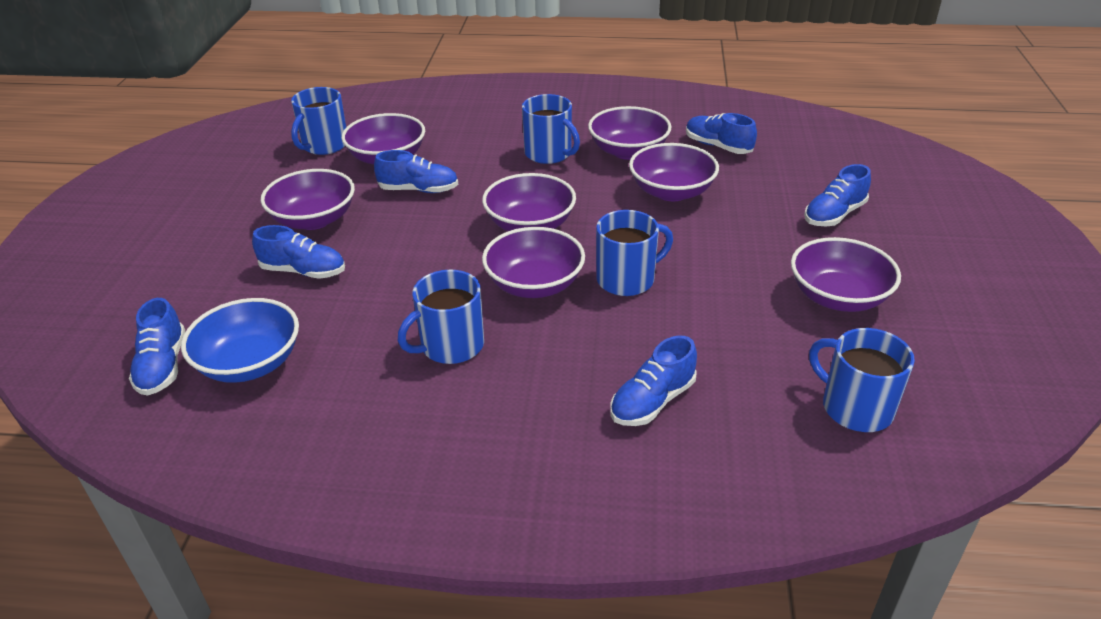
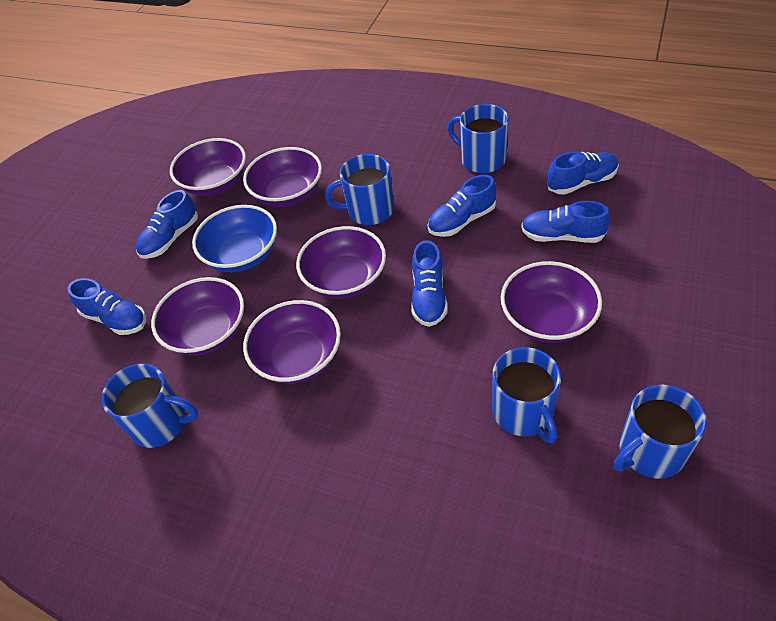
purple bowl: [261,169,355,230] [342,113,425,164] [482,173,576,231] [482,227,585,298] [588,106,671,160] [629,143,719,201] [791,237,901,312] = 7 -> [151,277,244,356] [170,138,246,196] [243,147,322,207] [243,300,341,384] [296,226,386,299] [501,261,602,343] = 6

